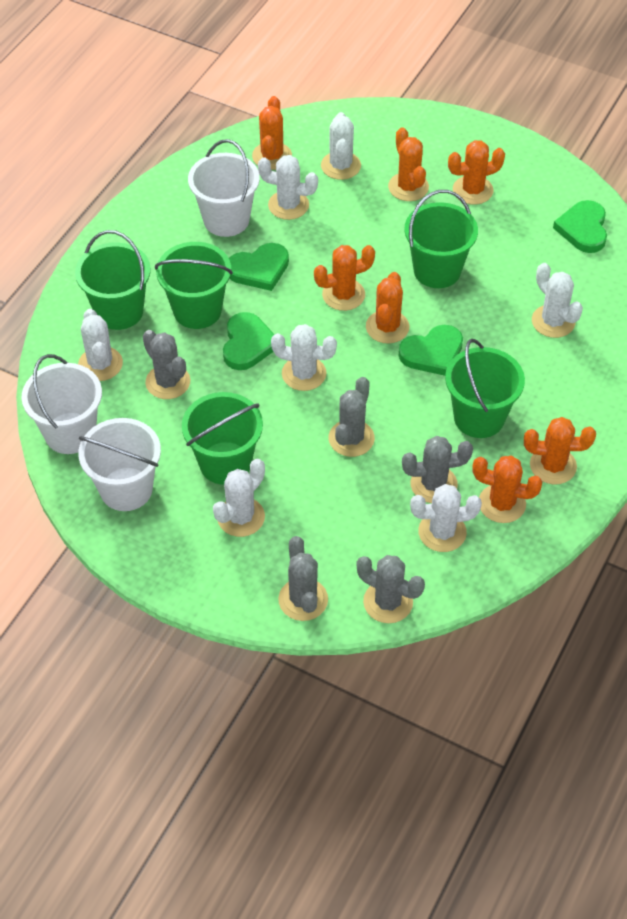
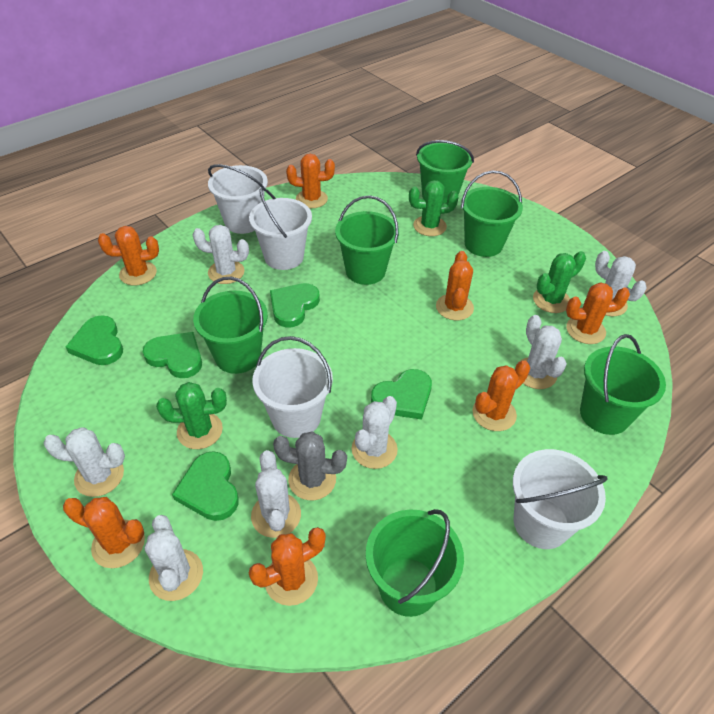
green bucket: [75,230,151,330] [155,242,233,329] [182,392,263,485] [404,190,478,288] [445,339,525,438] = 5 -> [193,277,268,374] [335,195,399,285] [366,509,464,617] [416,140,474,203] [461,171,523,257] [580,334,666,435] = 6
green cactus: none = 0 -> [156,382,227,449] [409,180,459,236] [533,251,586,313] = 3
green heart: [223,312,275,370] [229,243,289,291] [399,325,463,376] [553,200,607,253] = 4 -> [66,315,123,365] [143,332,202,378] [172,451,239,521] [270,283,320,328] [371,369,432,420] = 5
grey cactus: [143,330,190,399] [278,536,328,621] [329,377,375,457] [357,555,425,623] [402,436,473,503] = 5 -> [273,432,347,500] = 1
white bucket: [22,354,102,454] [78,418,161,511] [188,139,260,237] = 3 -> [208,164,268,234] [249,187,312,270] [252,336,333,438] [513,449,608,549] = 4

